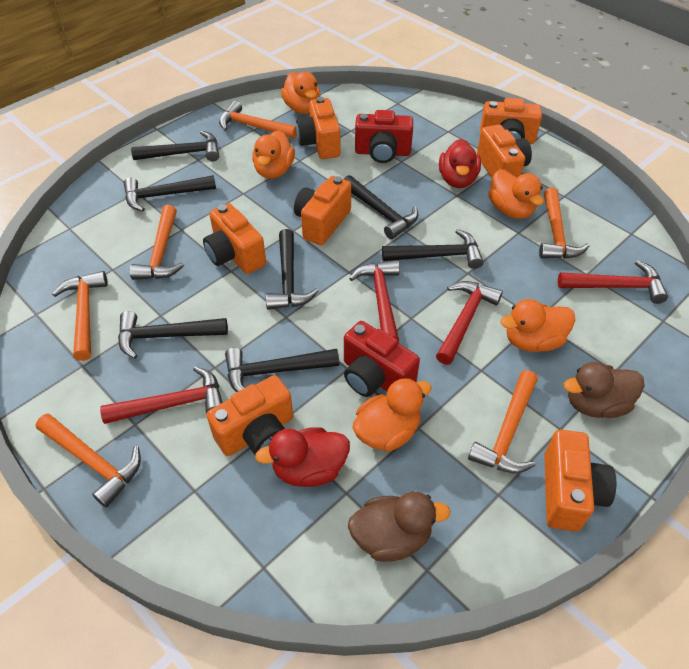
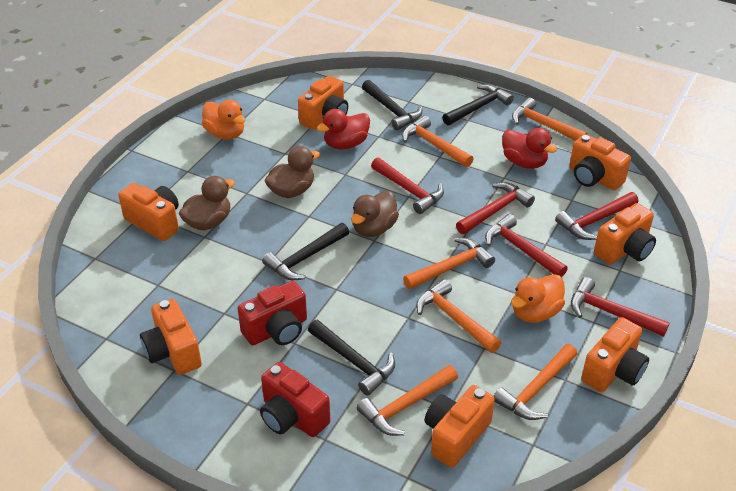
black hammer: [118,311,228,359] [124,175,216,211] [131,131,219,161] [225,348,339,392] [266,229,319,310] [344,175,418,239] [382,229,484,269] = 7 -> [262,223,349,280] [308,320,395,395] [362,80,422,130] [442,84,514,125] = 4
brown duck: [348,492,450,562] [564,362,645,418] = 2 -> [179,176,235,230] [265,146,320,198] [351,191,399,237] = 3
orange duck: [252,130,295,179] [281,72,321,114] [352,378,432,452] [488,169,544,219] [500,299,575,352] = 5 -> [202,100,246,140] [511,274,565,323] = 2
red hammer: [100,366,223,424] [349,260,400,342] [436,281,503,365] [558,260,668,304] = 4 -> [371,157,444,214] [456,182,535,234] [485,214,568,277] [555,192,638,240] [571,277,670,337] = 5

